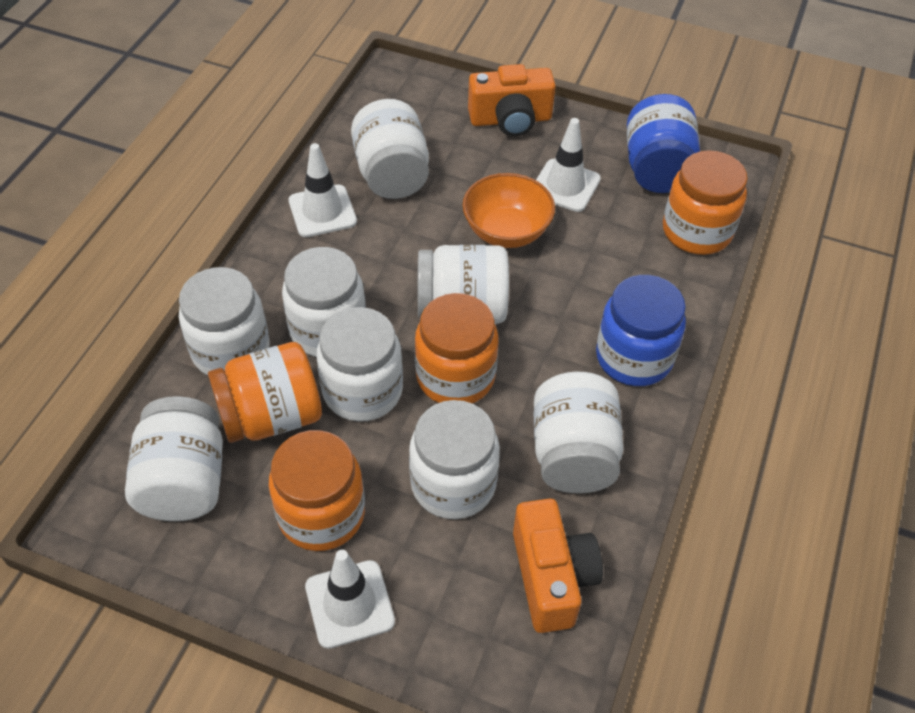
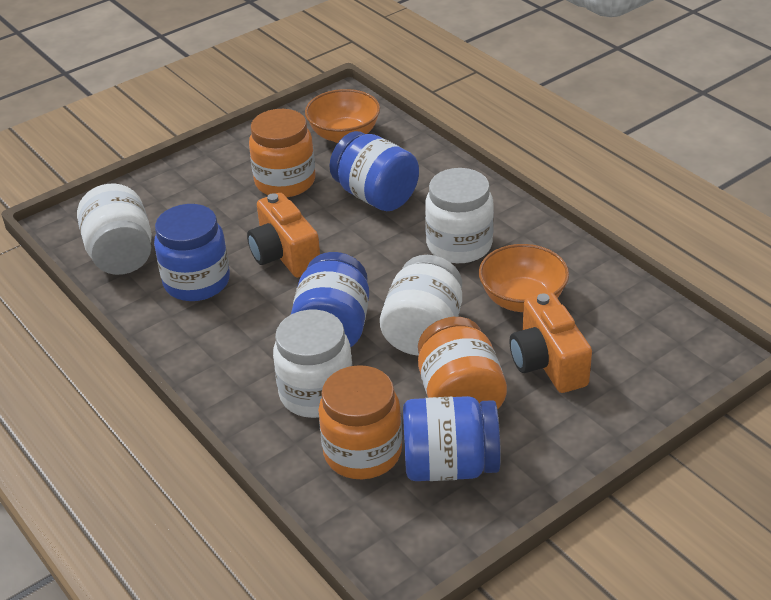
blue jar: [596,275,686,386] [627,94,700,193] = 2 -> [154,204,230,301] [291,252,369,347] [330,131,419,211] [403,396,501,481] = 4
orange bowl: [462,173,555,248] = 1 -> [305,89,380,143] [479,244,569,312] = 2
orange jar: [208,342,322,443] [269,430,365,551] [415,293,499,403] [663,150,748,255] = 4 -> [249,109,315,197] [318,365,402,479] [418,317,507,410] = 3
white jar: [125,396,223,521] [179,267,270,376] [282,247,366,357] [316,307,403,422] [351,99,429,199] [409,400,500,519] [418,245,509,324] [534,372,623,494] = 8 -> [77,183,152,275] [273,310,353,418] [380,255,462,356] [425,168,494,263] = 4
white traffic cone: [289,143,357,237] [305,550,395,649] [536,118,601,212] = 3 -> none = 0

